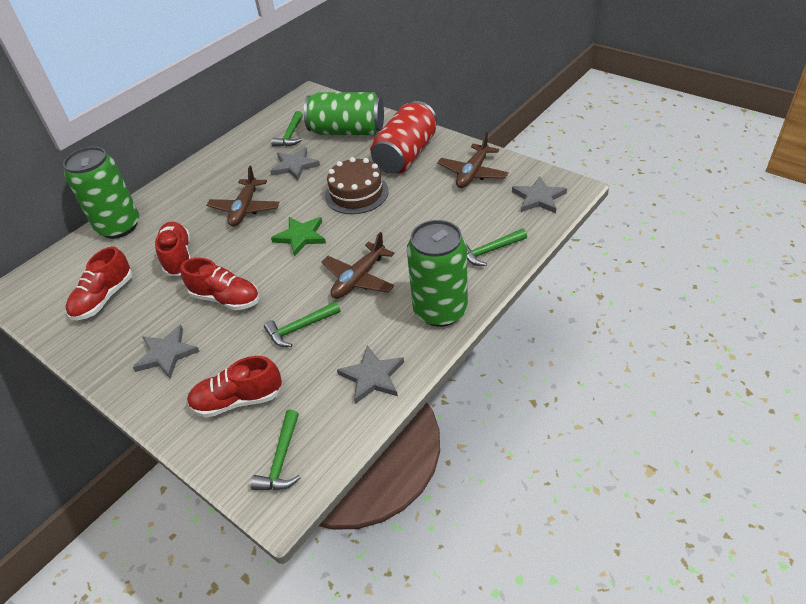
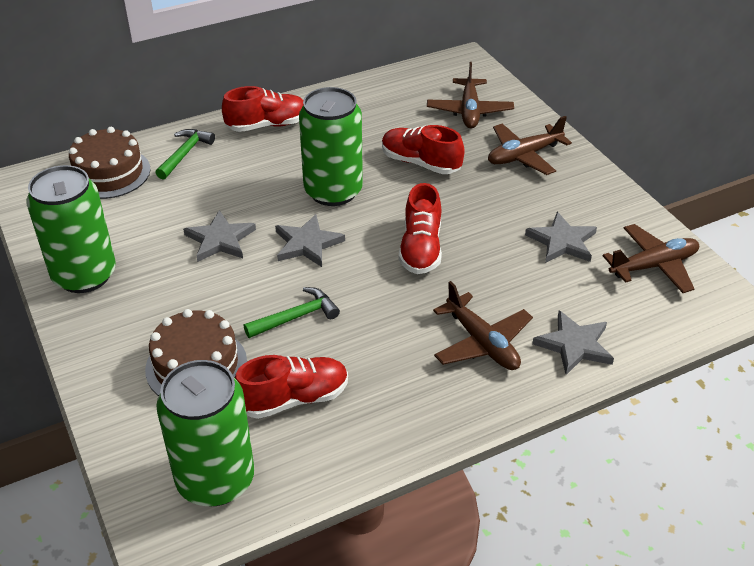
brown cake: [325,157,389,214] = 1 -> [69,127,151,199] [145,309,247,396] = 2
brown plane: [206,166,280,227] [322,232,395,299] [437,132,509,188] = 3 -> [427,62,514,128] [433,281,533,370] [488,116,572,175] [603,224,699,293] = 4
green hammer: [251,410,301,490] [264,301,340,347] [271,111,303,147] [467,229,527,266] = 4 -> [155,129,215,180] [244,287,340,338] = 2
green star: [271,217,326,257] = 1 -> none = 0
red can: [370,101,437,174] = 1 -> none = 0

